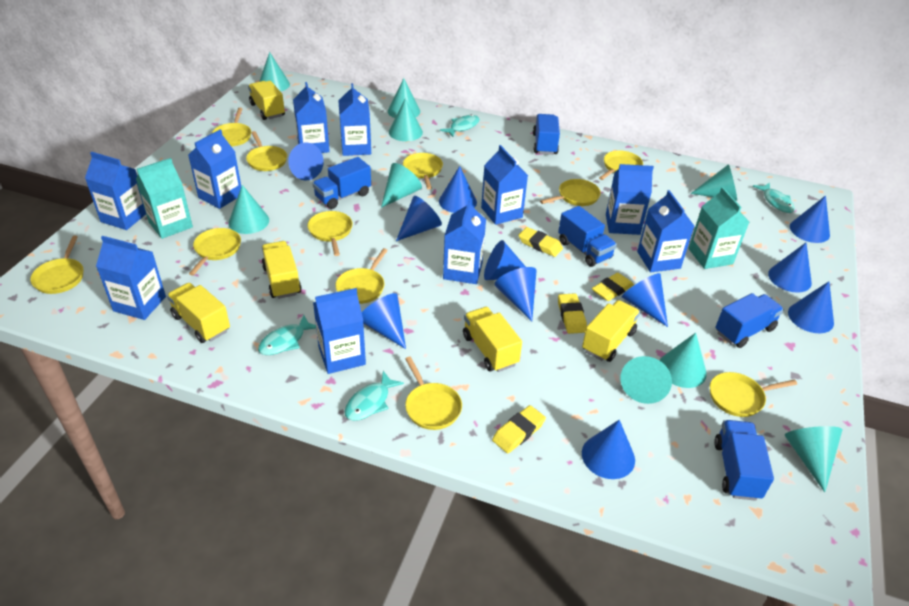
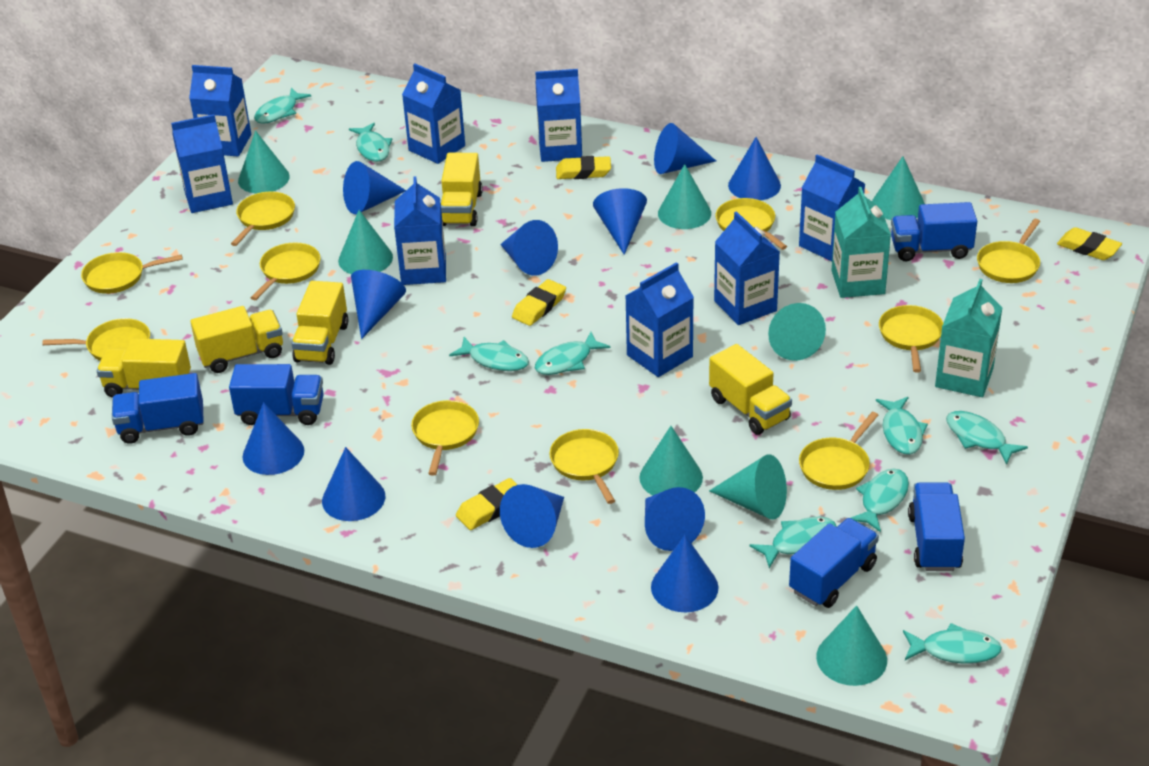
blue carton: [85,152,146,230] [96,236,166,320] [188,129,241,209] [293,82,330,153] [313,288,366,374] [338,83,371,156] [443,199,486,284] [481,145,528,225] [606,164,654,235] [637,190,694,272] = 10 -> [171,114,233,213] [189,65,251,156] [394,177,446,285] [402,63,465,164] [535,69,582,162] [626,262,694,377] [714,211,780,325] [799,154,865,261] = 8
turquoise cone: [228,185,269,234] [259,52,290,92] [381,163,422,208] [388,78,420,118] [389,98,423,141] [620,356,672,404] [659,333,707,388] [691,164,737,201] [785,426,843,492] = 9 -> [238,131,290,193] [338,210,393,274] [639,426,703,496] [658,164,711,229] [709,454,787,520] [768,303,826,361] [816,605,887,686] [872,156,925,220] = 8
turquoise fish: [258,315,316,355] [345,371,404,421] [440,114,480,137] [753,183,795,213] = 4 -> [254,88,311,124] [349,123,392,162] [449,337,529,371] [535,332,610,375] [749,517,837,568] [851,468,909,532] [876,397,928,455] [903,623,1002,664] [946,411,1028,465] = 9
yellow pan: [30,236,84,294] [189,228,241,276] [212,108,251,147] [246,131,287,171] [308,211,353,256] [335,248,388,304] [403,153,443,190] [405,357,462,430] [540,179,601,206] [599,150,643,180] [710,372,797,417] = 11 -> [43,318,150,361] [81,252,183,294] [231,192,295,246] [251,243,321,300] [411,400,479,476] [549,429,619,504] [715,198,787,250] [799,412,878,490] [879,305,943,373] [977,219,1040,283] = 10

